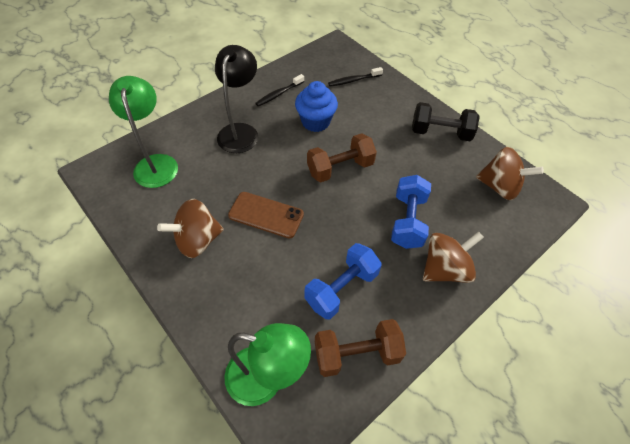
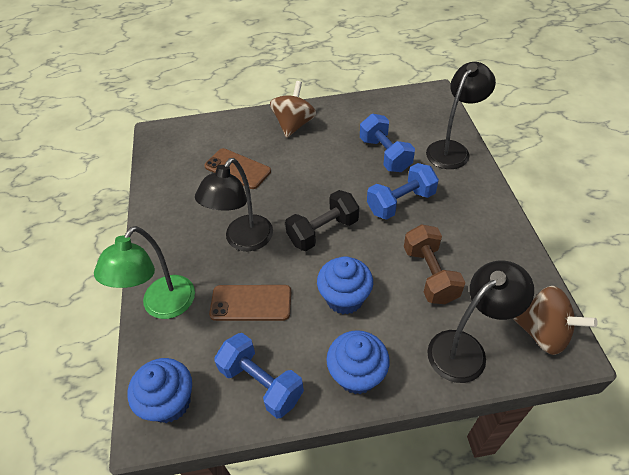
black lamp: [215,45,258,153] = 1 -> [195,158,273,251] [426,62,496,169] [427,260,534,383] = 3
black toothbrush: [255,74,304,107] [328,67,383,87] = 2 -> none = 0
blue cupcake: [295,81,338,132] = 1 -> [127,358,192,423] [317,256,373,315] [326,330,390,394] = 3
blue dumbbell: [304,243,381,319] [391,175,431,249] = 2 -> [214,333,304,418] [360,114,415,172] [367,163,439,220] = 3
brown dumbbell: [307,133,377,182] [315,319,406,377] = 2 -> [404,224,466,304] = 1
brown phone: [228,192,304,239] = 1 -> [204,148,271,189] [209,285,291,321] = 2
brown spinning top: [157,199,224,258] [423,231,484,283] [476,147,544,200] = 3 -> [270,81,316,138] [513,286,598,355] = 2
green lamp: [109,76,178,188] [224,323,311,406] = 2 -> [94,226,195,319] = 1

